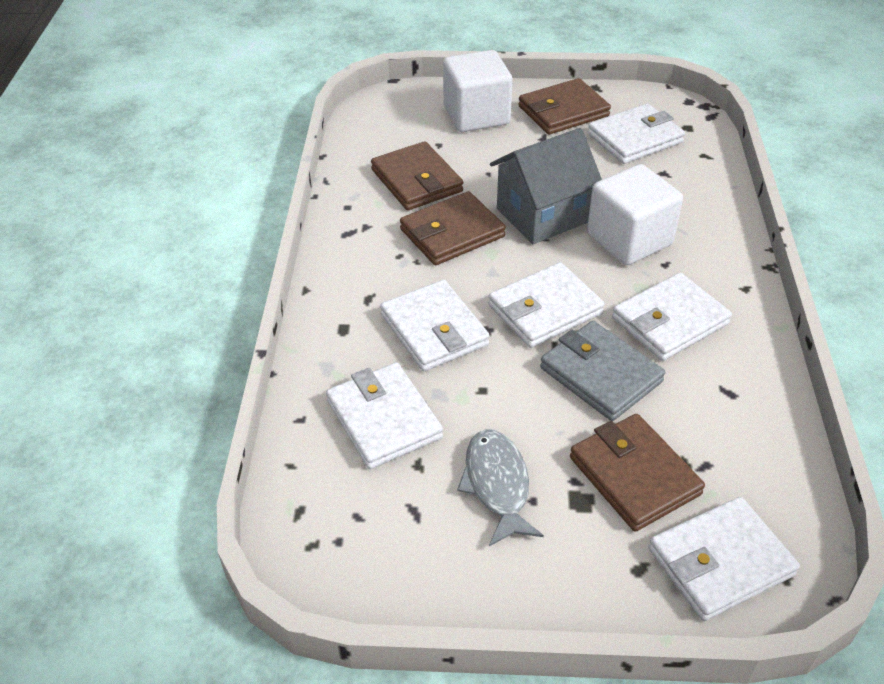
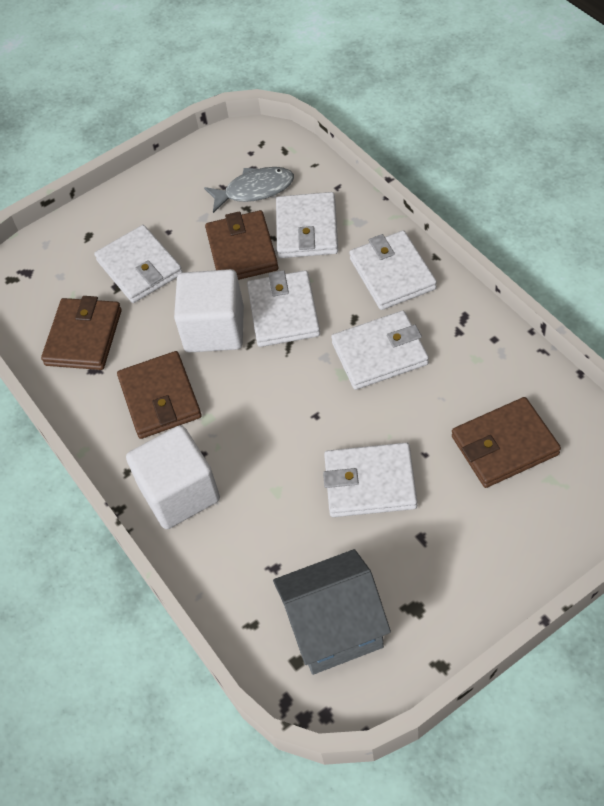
grey wallet: [540,321,665,421] = 1 -> none = 0

